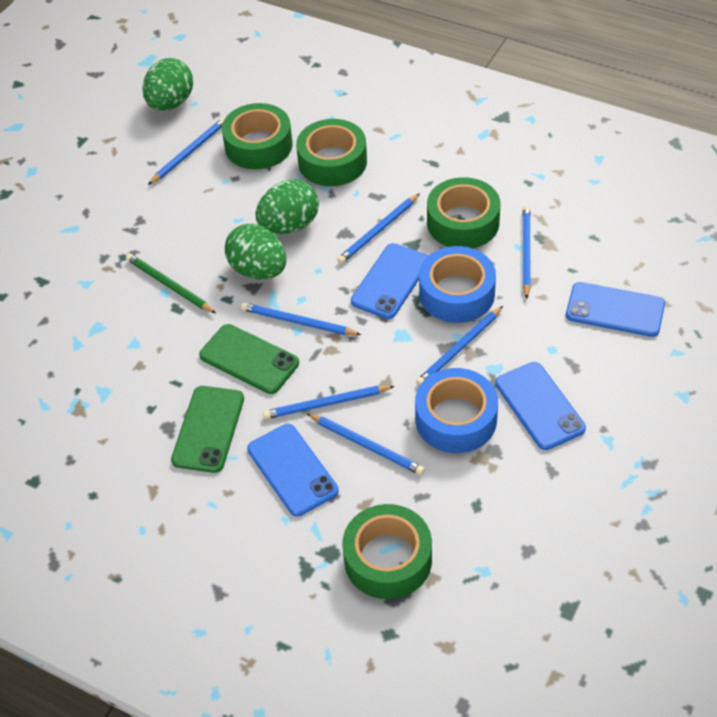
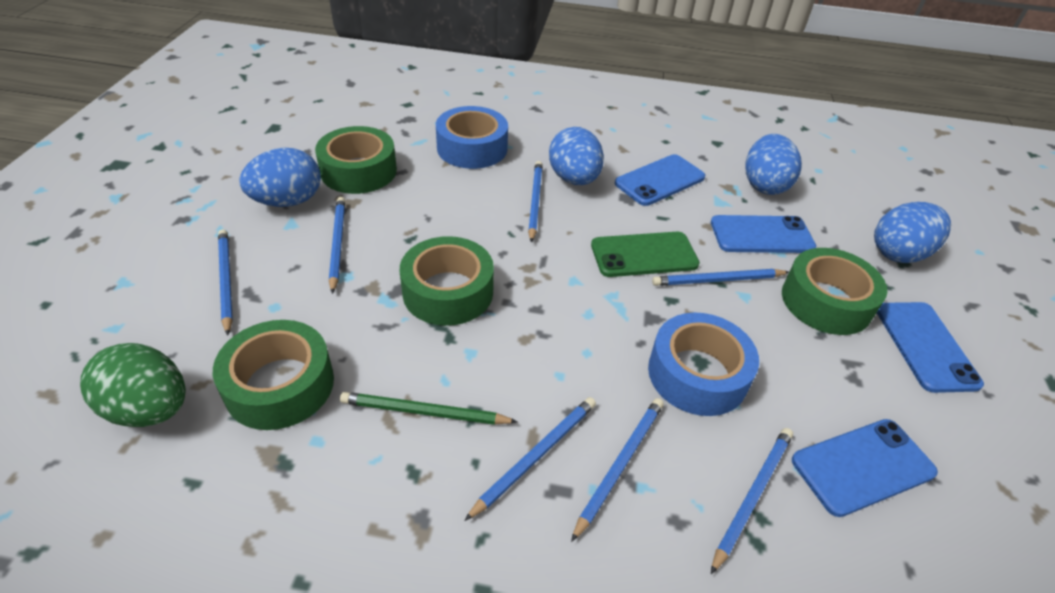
blue egg: none = 0 -> [239,147,321,207] [549,127,604,185] [746,134,802,195] [874,202,951,263] = 4
green egg: [142,58,193,111] [225,224,286,280] [255,179,319,234] = 3 -> [80,343,186,427] = 1
green phone: [171,386,244,473] [199,324,299,394] = 2 -> [591,232,700,277] = 1

